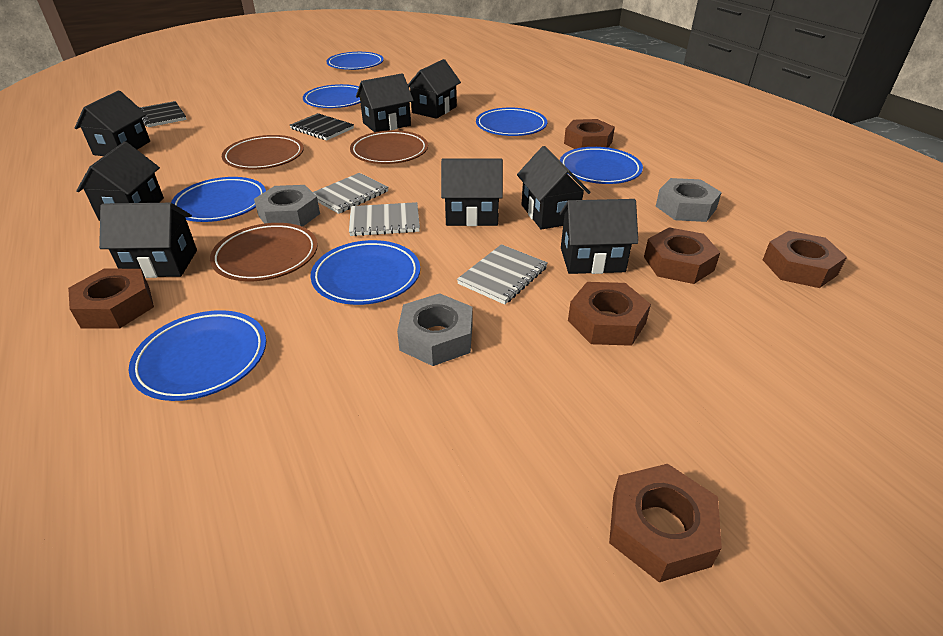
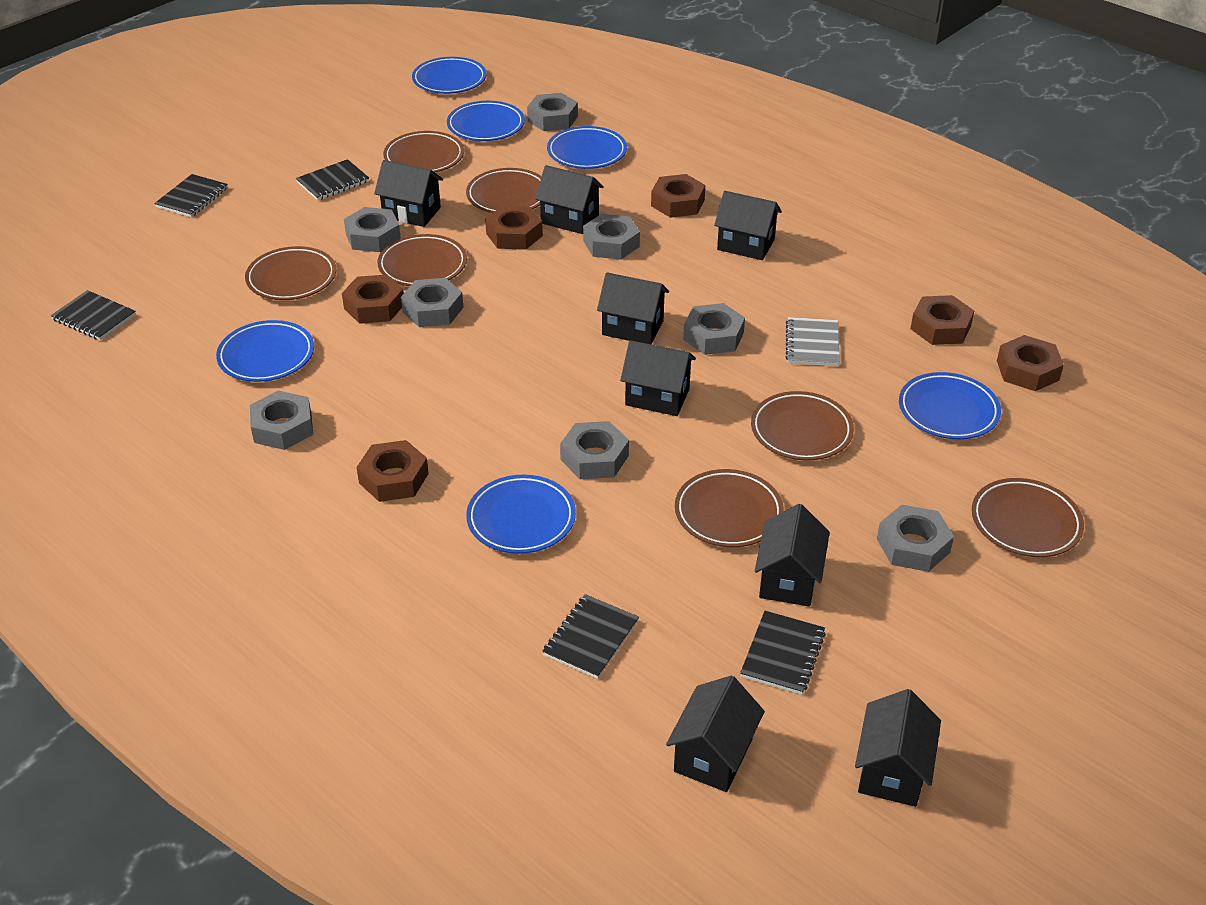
black notebook: [139,101,187,127] [290,113,354,141] = 2 -> [51,290,136,340] [154,174,228,217] [296,159,369,201] [542,594,639,679] [740,611,826,695] = 5
blue plate: [129,310,266,401] [171,177,266,222] [303,84,360,108] [310,240,420,305] [326,52,384,70] [476,107,547,136] [560,147,643,184] = 7 -> [216,320,314,382] [412,57,487,94] [447,101,525,141] [466,474,576,554] [547,126,627,169] [899,372,1001,439] = 6
brown plate: [210,223,318,281] [222,135,304,169] [350,130,428,164] = 3 -> [245,246,336,300] [377,234,467,286] [383,131,464,173] [466,168,541,213] [675,469,784,547] [751,391,854,461] [972,478,1084,557] = 7
grey notebook: [313,173,389,214] [349,202,420,236] [457,244,548,305] = 3 -> [786,317,840,366] = 1
grey nut: [254,185,320,227] [397,293,472,366] [656,178,722,222] = 3 -> [250,390,313,450] [344,207,401,252] [401,278,464,327] [527,93,578,131] [560,421,629,479] [583,214,640,260] [683,303,745,355] [877,505,954,572] = 8

